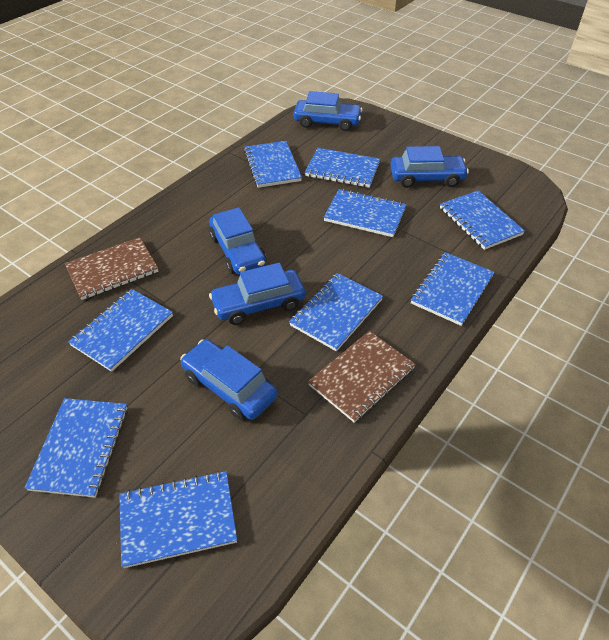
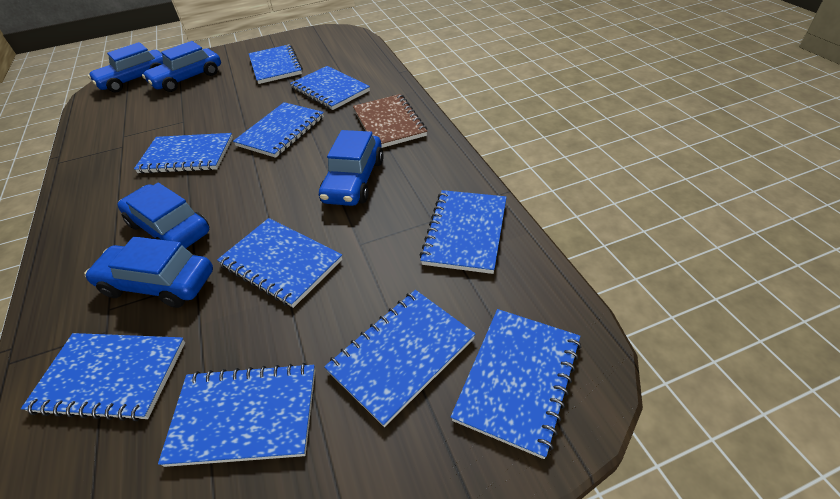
blue notebook: [25,398,128,498] [68,289,173,372] [119,471,237,568] [244,141,302,188] [289,273,383,352] [305,148,380,188] [324,189,406,237] [411,252,495,326] [440,190,525,250] = 9 -> [21,333,185,421] [134,133,233,174] [158,363,315,467] [217,218,342,308] [233,102,324,158] [249,44,303,84] [290,66,370,110] [324,290,475,427] [419,190,507,274] [451,309,581,459] = 10
brown notebook: [65,237,158,300] [308,331,416,423] = 2 -> [353,94,427,148] = 1

